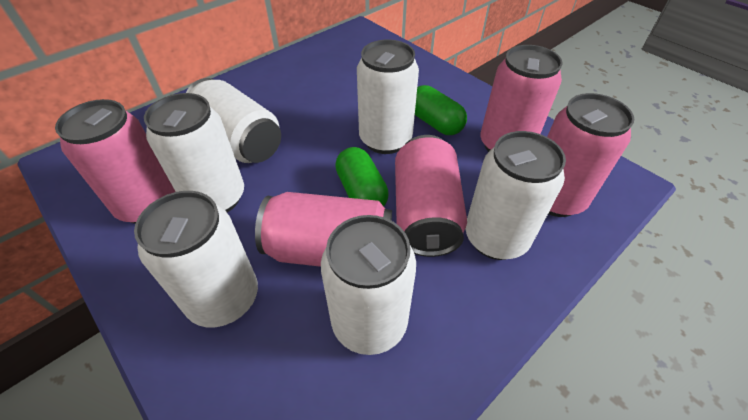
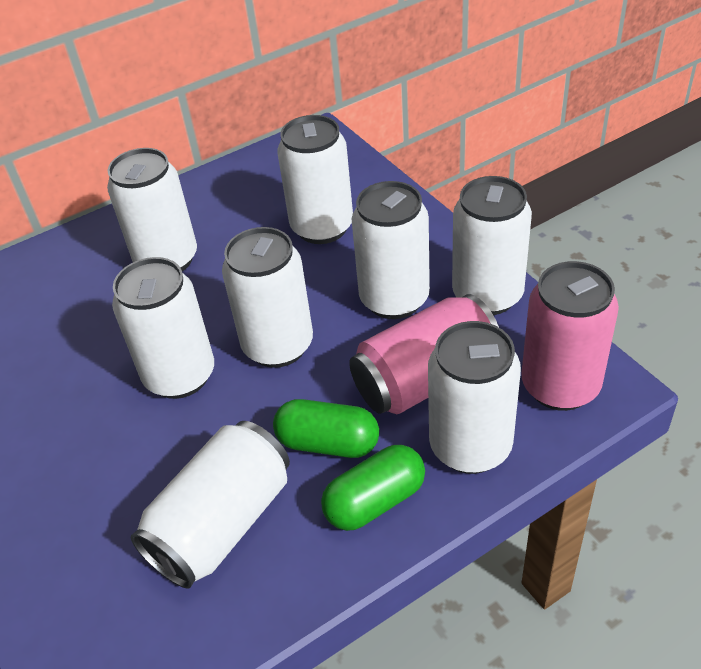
pink can: [55,99,176,224] [255,192,392,267] [395,135,467,257] [480,45,563,152] [547,93,634,217] = 5 -> [349,294,499,414] [521,261,619,411] = 2
white can: [134,191,258,327] [144,93,244,212] [186,78,281,163] [321,215,416,355] [357,40,419,154] [465,131,566,260] = 6 -> [107,148,197,271] [112,257,214,399] [130,421,290,589] [222,227,313,368] [277,115,353,244] [352,181,430,319] [428,321,521,474] [452,176,532,315] = 8

